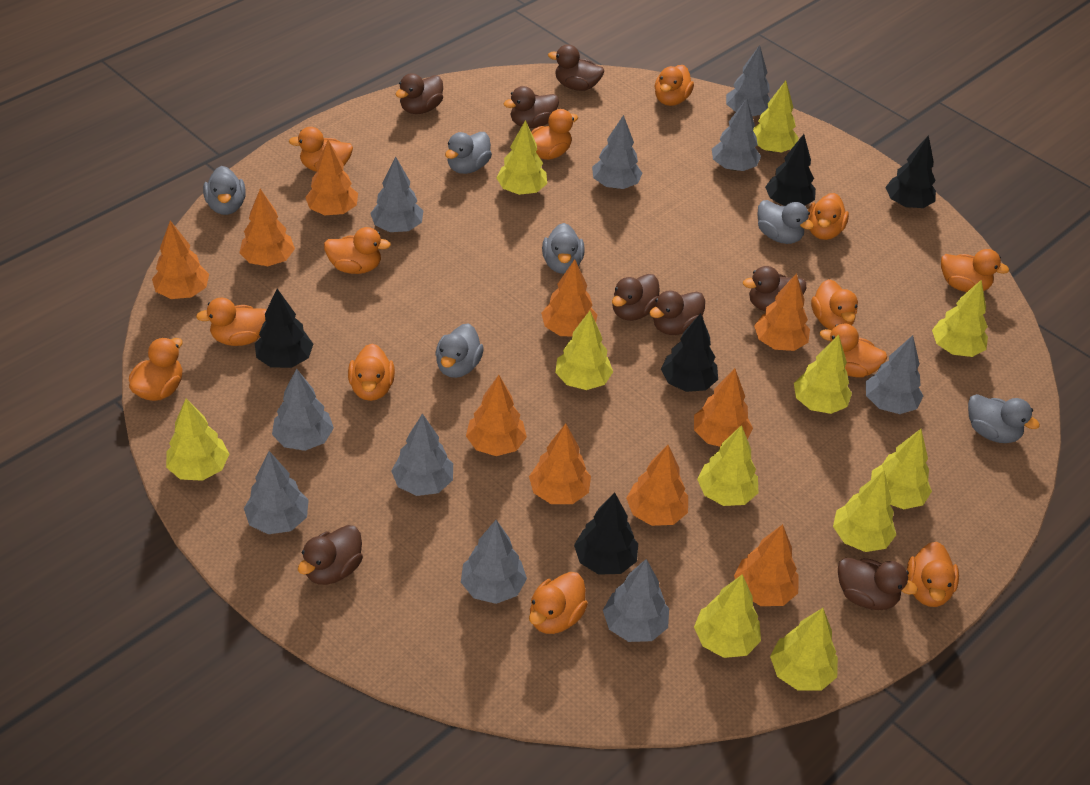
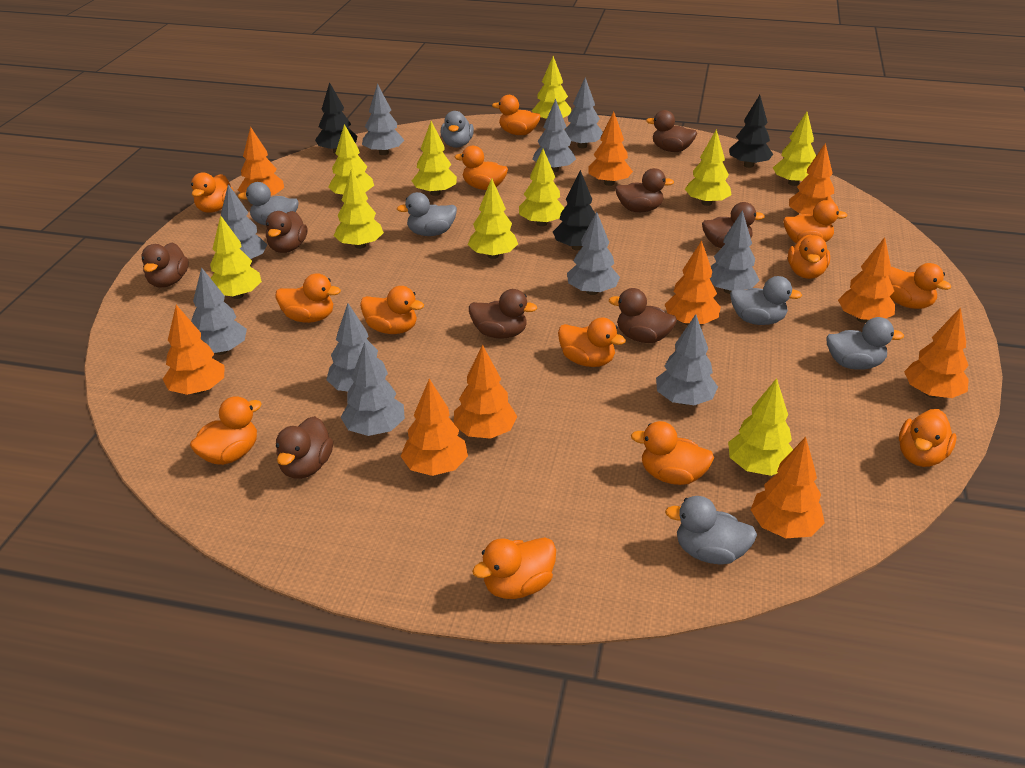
black tree: [255,289,313,368] [574,492,638,575] [661,313,718,392] [765,134,816,206] [885,135,936,208] = 5 -> [315,82,357,153] [553,170,595,250] [729,95,773,168] = 3
yellow tree: [166,398,229,481] [496,120,547,195] [555,311,613,390] [694,574,761,658] [697,425,758,506] [753,81,799,153] [770,608,838,691] [794,335,852,414] [833,471,896,552] [871,429,932,509] [932,280,988,357] = 11 -> [210,215,262,299] [328,124,374,194] [334,169,384,249] [412,121,457,196] [468,178,518,259] [519,149,564,226] [532,56,571,119] [685,129,732,206] [728,378,793,476] [773,112,816,186] = 10

